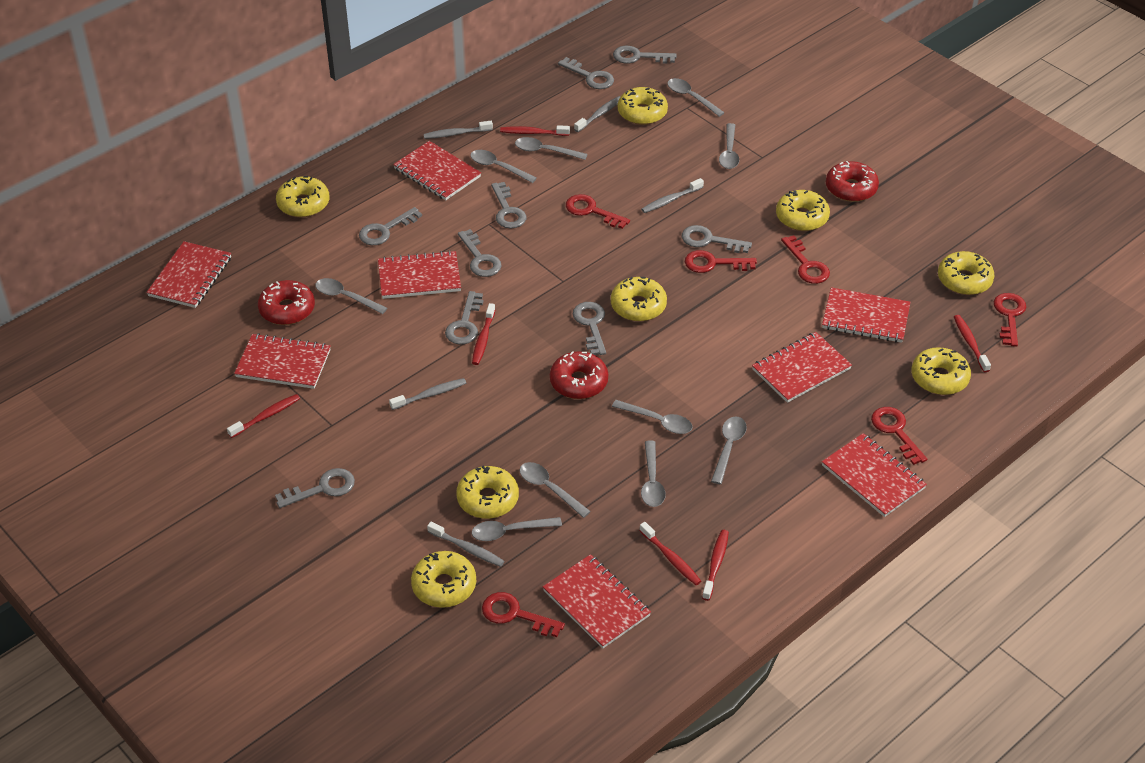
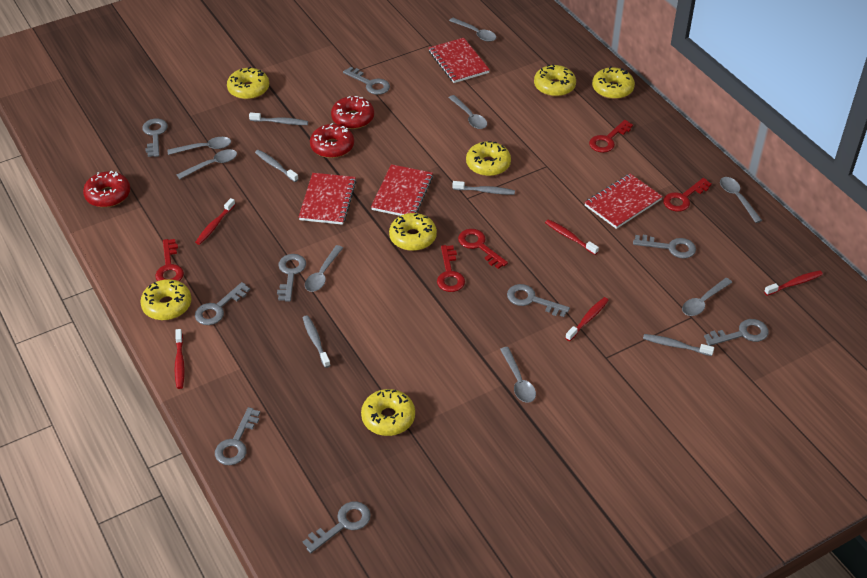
grey spoon: [315,278,387,314] [470,150,537,183] [472,517,562,541] [515,137,588,160] [520,462,591,518] [612,400,692,434] [641,441,666,507] [667,78,725,117] [711,417,747,484] [719,123,739,169] = 10 -> [167,137,231,155] [177,149,237,179] [305,245,343,292] [448,95,487,129] [449,18,496,42] [500,347,536,403] [682,278,732,316] [720,177,762,223] = 8
red key: [482,592,565,637] [566,194,630,229] [685,250,757,273] [781,235,830,284] [871,407,927,465] [994,293,1026,347] = 6 -> [155,239,184,281] [437,245,465,292] [458,229,508,269] [589,120,633,153] [663,178,712,212] = 5
red notebook: [147,241,231,308] [234,333,331,389] [378,250,461,299] [393,141,481,200] [543,554,651,649] [752,332,852,403] [822,287,910,343] [822,433,927,517] = 8 -> [299,173,356,225] [371,164,433,216] [429,38,490,83] [584,174,663,229] = 4
red toothbrush: [227,394,300,438] [472,303,495,365] [500,125,570,136] [639,522,701,585] [702,530,729,601] [954,315,991,372] = 6 -> [174,329,185,389] [195,198,235,245] [545,219,599,255] [565,297,609,341] [764,270,823,296] = 5
yellow donut: [276,176,329,218] [411,551,476,608] [456,466,519,519] [611,276,667,321] [618,87,668,125] [776,190,830,231] [912,347,971,395] [938,251,994,295] = 8 -> [140,279,192,320] [227,67,269,100] [361,389,415,436] [389,213,437,251] [466,141,511,176] [534,64,576,97] [592,67,635,99] = 7

